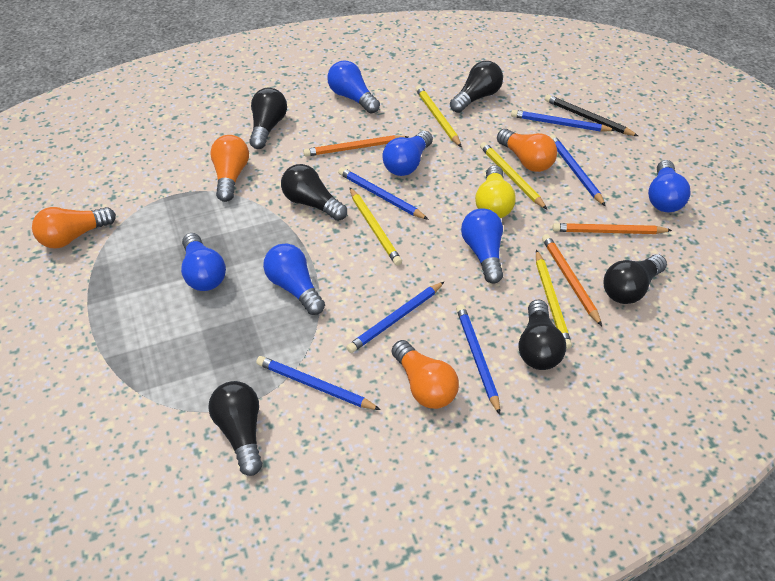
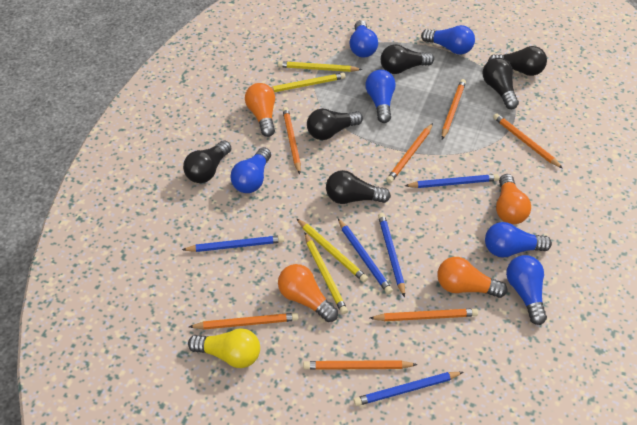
black pencil: [545,94,638,136] = 1 -> none = 0
blue pencil: [256,356,381,410] [338,167,429,220] [346,282,444,353] [456,304,500,415] [511,110,616,132] [549,135,606,206] = 6 -> [182,235,284,252] [338,219,393,294] [354,372,463,406] [378,213,405,297] [405,174,499,188] = 5
orange pencil: [303,135,408,156] [542,234,602,326] [553,223,672,234] = 3 -> [189,313,299,330] [283,107,301,174] [303,360,418,370] [370,308,478,321] [386,123,433,183] [442,79,466,139] [493,113,563,169] = 7

